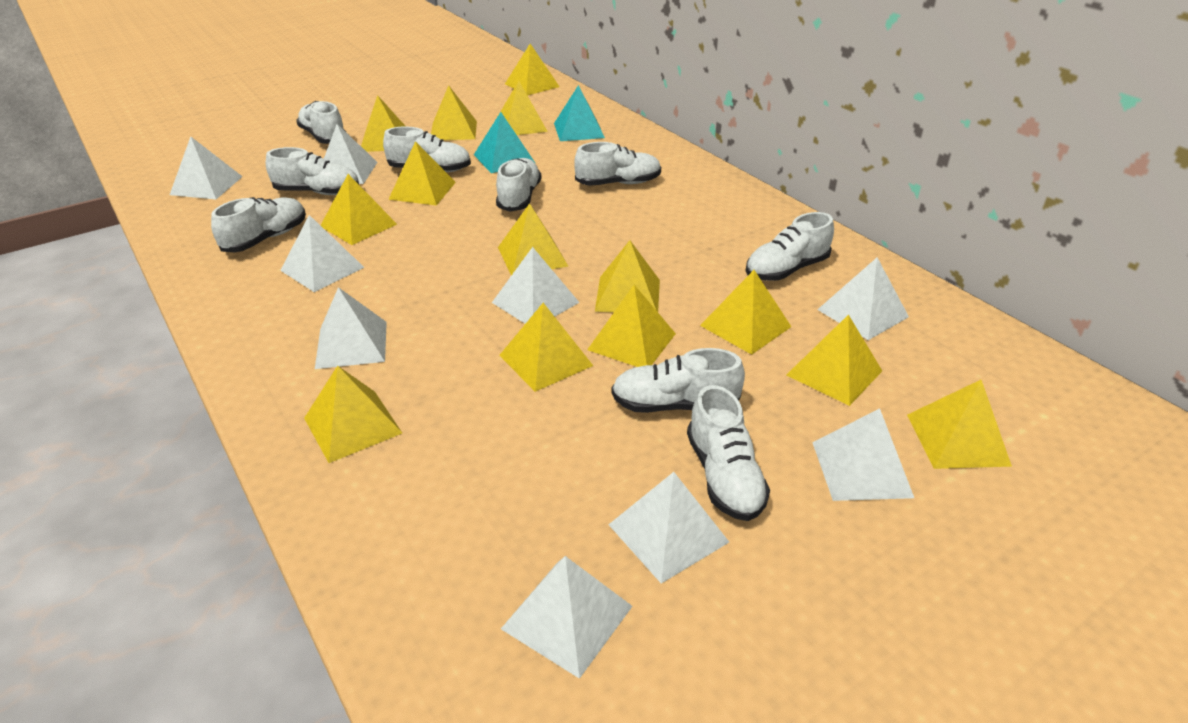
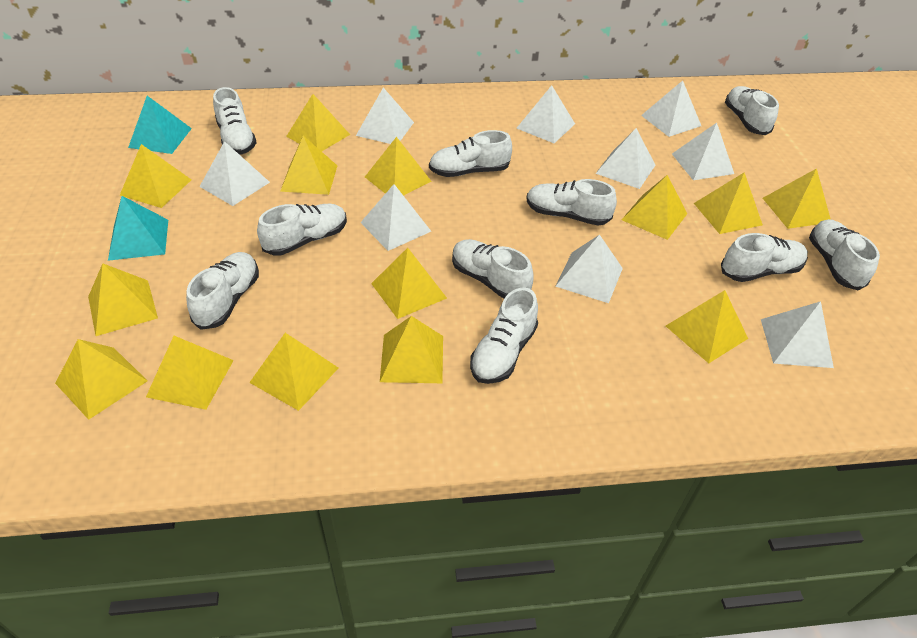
white shoe: [211,197,306,252] [266,147,359,195] [296,101,346,144] [383,127,471,172] [496,158,541,212] [574,142,661,186] [611,348,745,413] [687,385,770,521] [746,212,834,281] = 9 -> [186,252,259,330] [213,87,257,155] [257,204,347,256] [429,130,512,177] [452,239,533,298] [470,287,538,384] [527,179,617,226] [721,233,808,282] [725,86,779,135] [809,219,880,290] = 10

